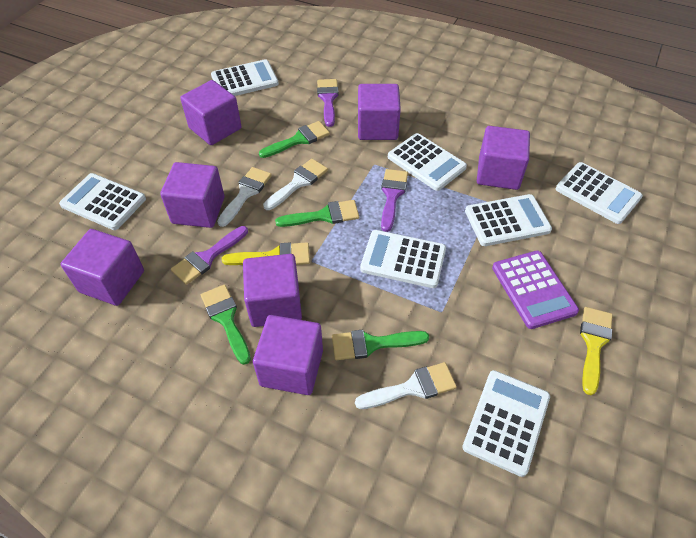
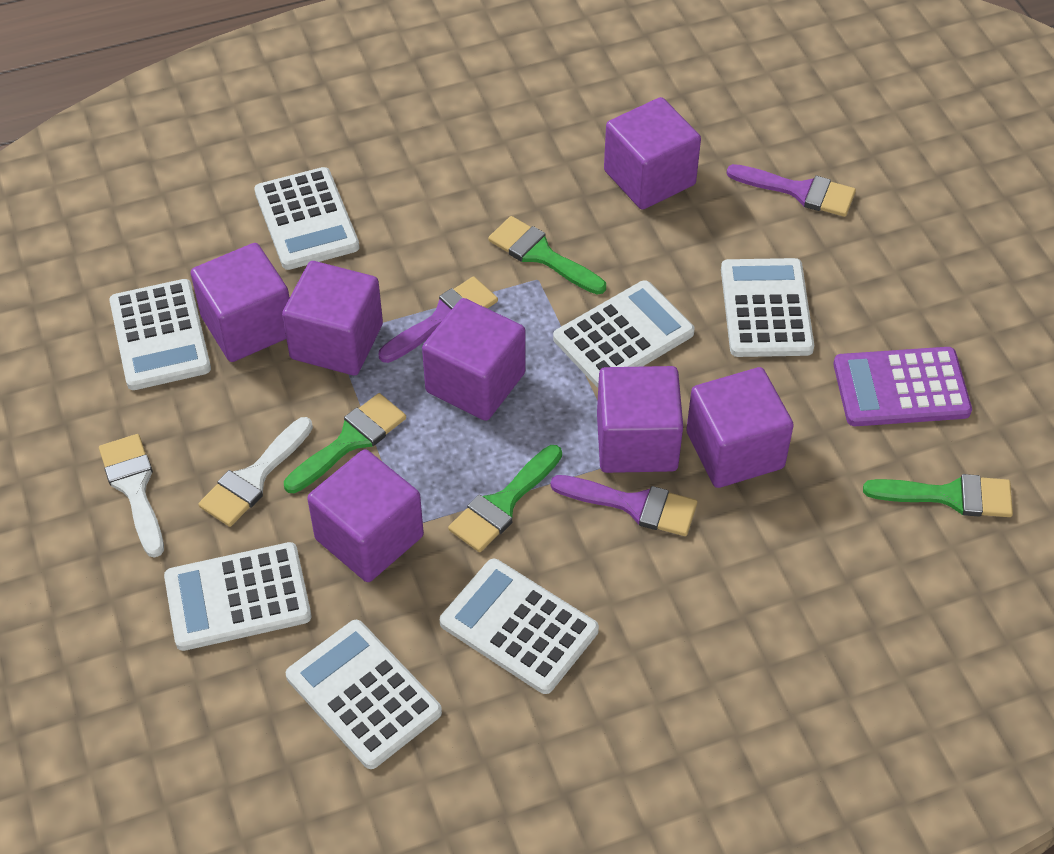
white brush: [217,167,272,227] [263,159,328,210] [355,362,457,409] = 3 -> [99,434,164,558] [198,417,313,527] = 2
yellow brush: [222,242,310,265] [580,307,612,395] = 2 -> none = 0

